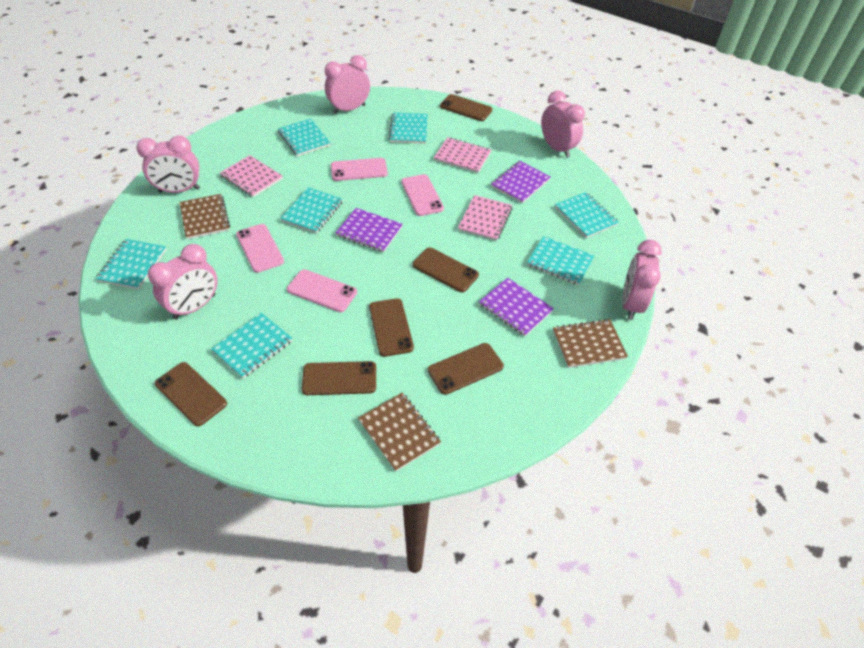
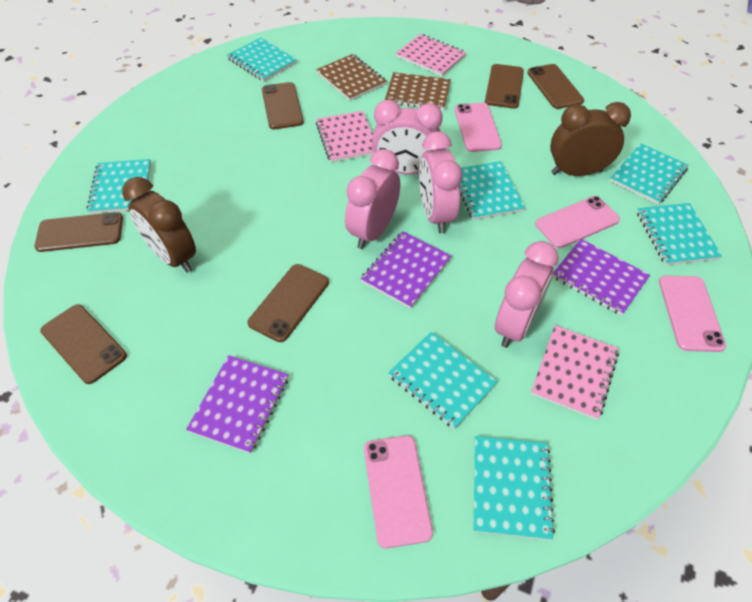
brown clock: none = 0 -> [122,177,196,273] [550,102,631,176] = 2
brown notebook: [179,194,230,239] [358,393,441,472] [553,319,628,368] = 3 -> [316,54,387,101] [385,72,451,110] = 2
pink clock: [136,135,200,193] [148,244,218,319] [325,55,370,114] [541,91,585,158] [622,240,662,320] = 5 -> [345,149,400,249] [372,100,443,175] [419,131,462,233] [495,241,559,348] = 4

